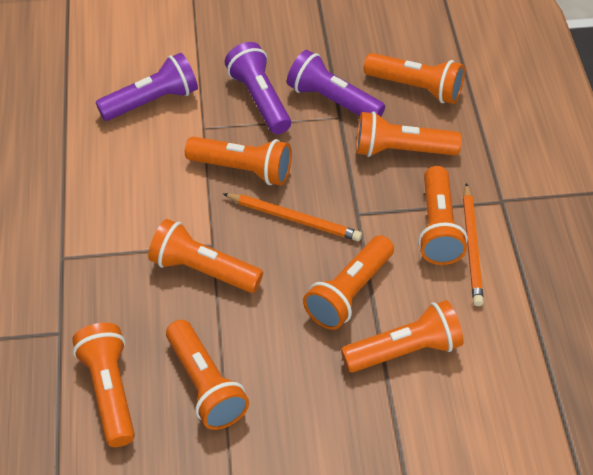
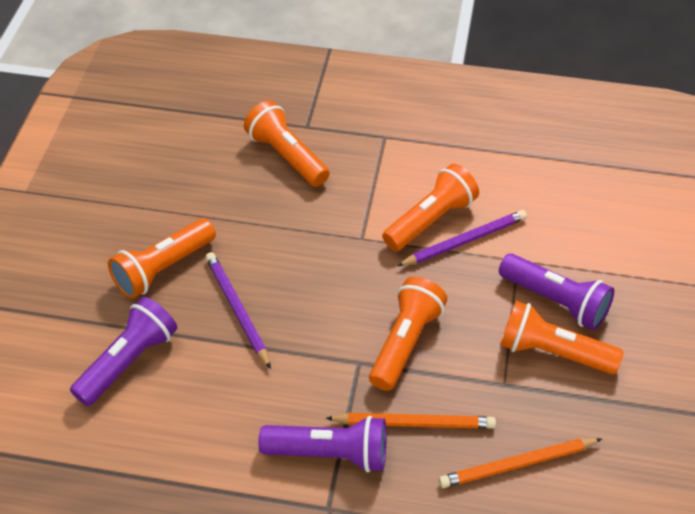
orange flashlight: [72,323,135,447] [148,219,263,293] [166,320,249,430] [185,137,292,185] [303,235,394,330] [341,300,464,373] [356,111,462,157] [364,53,465,104] [418,166,468,265] = 9 -> [108,218,216,299] [244,100,330,187] [369,277,447,391] [382,164,479,251] [500,301,624,374] = 5
purple pencil: none = 0 -> [205,252,271,369] [397,210,527,266] = 2

